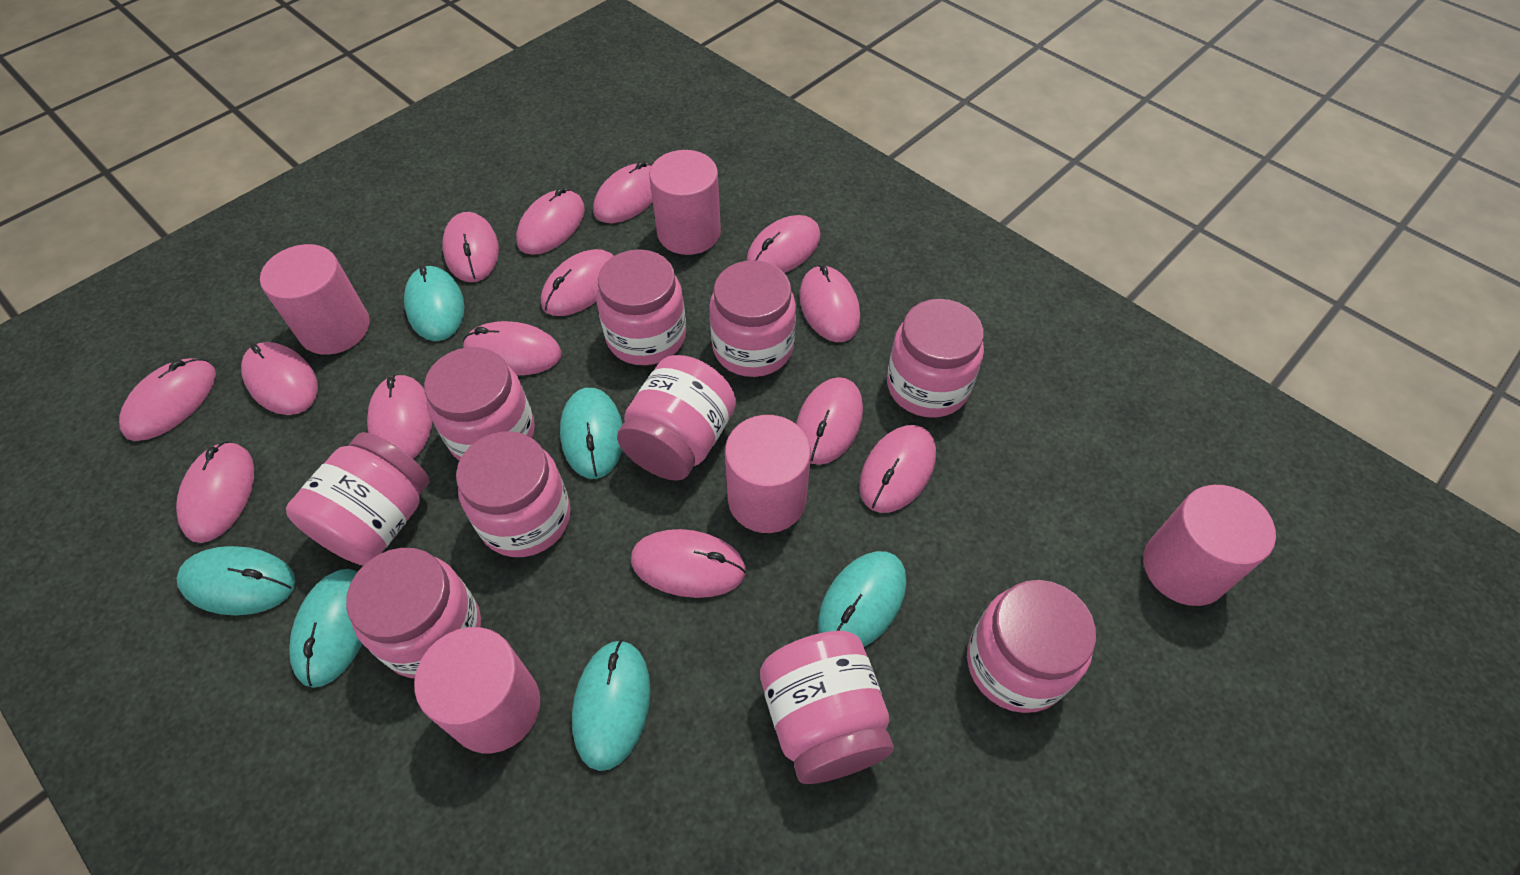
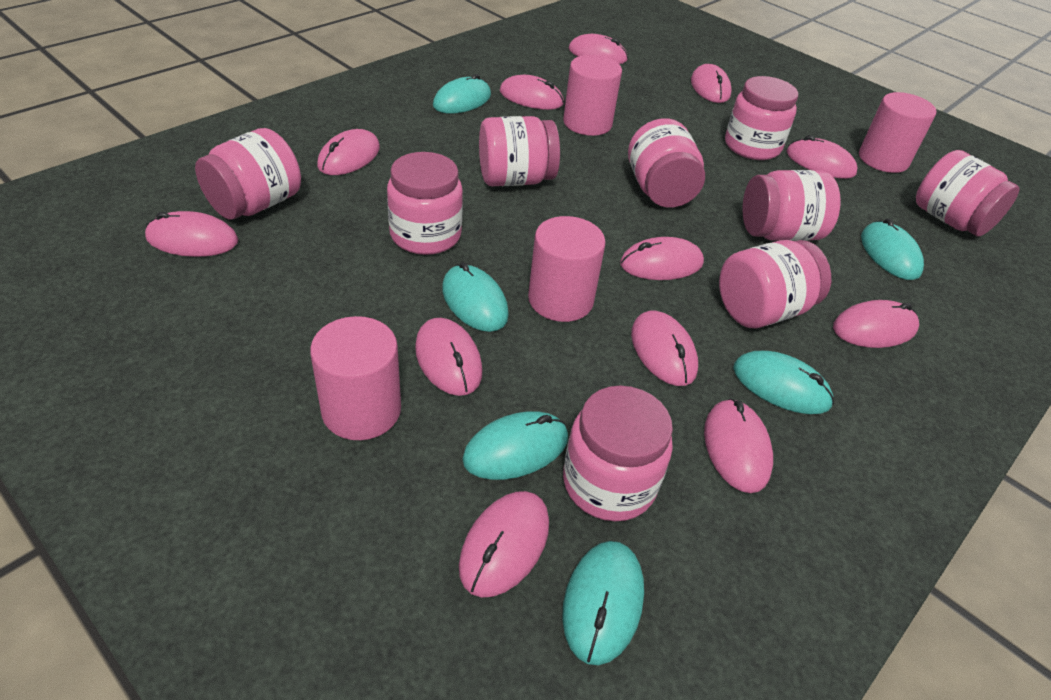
pink cylinder: [260,244,370,355] [414,627,540,753] [649,150,721,255] [725,415,811,533] [1143,485,1276,606] = 5 -> [310,316,401,440] [528,216,606,322] [563,55,622,136] [859,92,936,173] = 4
pink jar: [286,432,430,565] [346,548,481,678] [424,347,535,461] [456,431,571,557] [596,249,686,365] [617,355,736,481] [709,260,796,377] [760,631,894,784] [887,299,984,418] [967,580,1096,713] = 10 -> [195,128,301,220] [387,152,463,255] [479,116,560,186] [563,386,673,521] [628,118,705,208] [719,240,831,328] [725,76,798,160] [742,170,841,241] [916,150,1019,237] = 9
pink mouse: [119,358,216,441] [176,441,254,543] [241,342,318,415] [367,374,432,459] [442,212,499,282] [463,321,562,376] [516,188,585,255] [541,249,614,316] [593,161,653,223] [631,529,746,598] [746,215,820,273] [796,377,863,465] [799,265,860,342] [859,425,936,513] = 14 -> [145,211,238,257] [317,129,380,175] [415,318,483,396] [459,491,549,598] [500,75,564,110] [569,34,628,64] [620,237,704,280] [631,311,698,386] [691,64,732,103] [704,398,773,493] [787,135,858,179] [833,300,919,348] = 12

